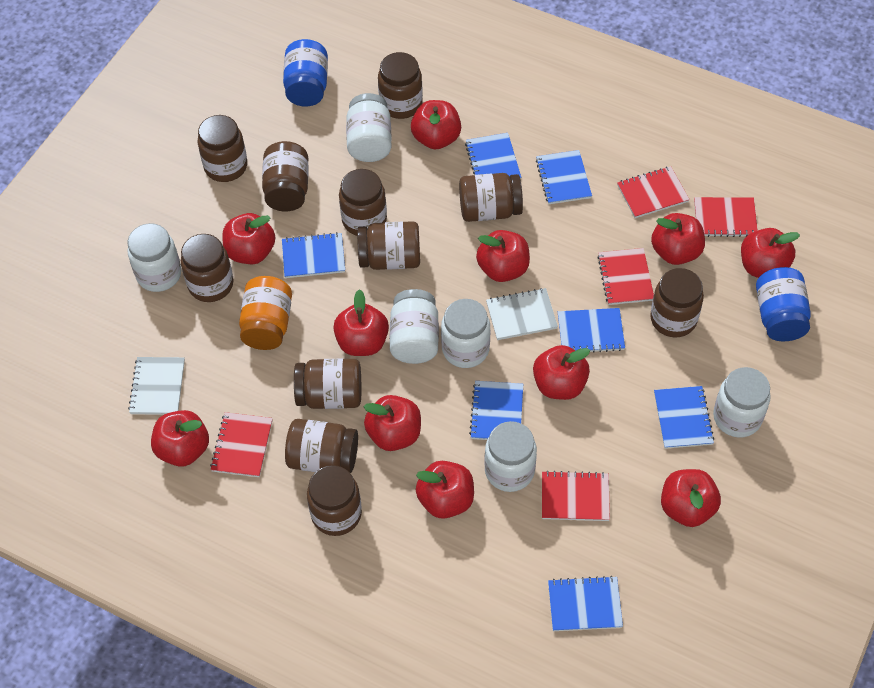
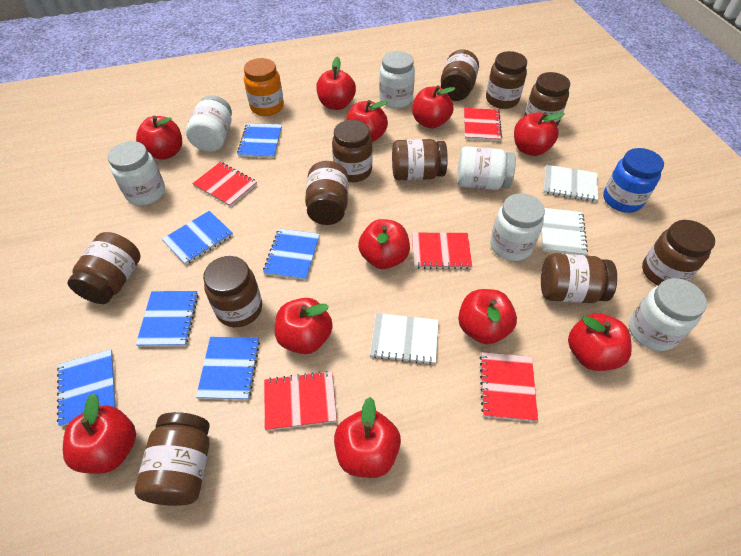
blue jar: [283,39,328,106] [756,267,811,341] = 2 -> [603,148,664,213] = 1
blue notebook: [282,232,345,278] [465,133,521,180] [469,381,523,440] [536,150,592,204] [548,576,623,631] [558,308,625,353] [654,386,714,449] = 7 -> [57,349,116,427] [136,291,198,347] [162,211,233,265] [196,337,260,400] [237,123,282,158] [263,229,320,280] = 6
white notebook: [128,357,185,415] [486,288,558,340] = 2 -> [370,313,439,365] [541,208,588,256] [544,165,598,202] = 3

